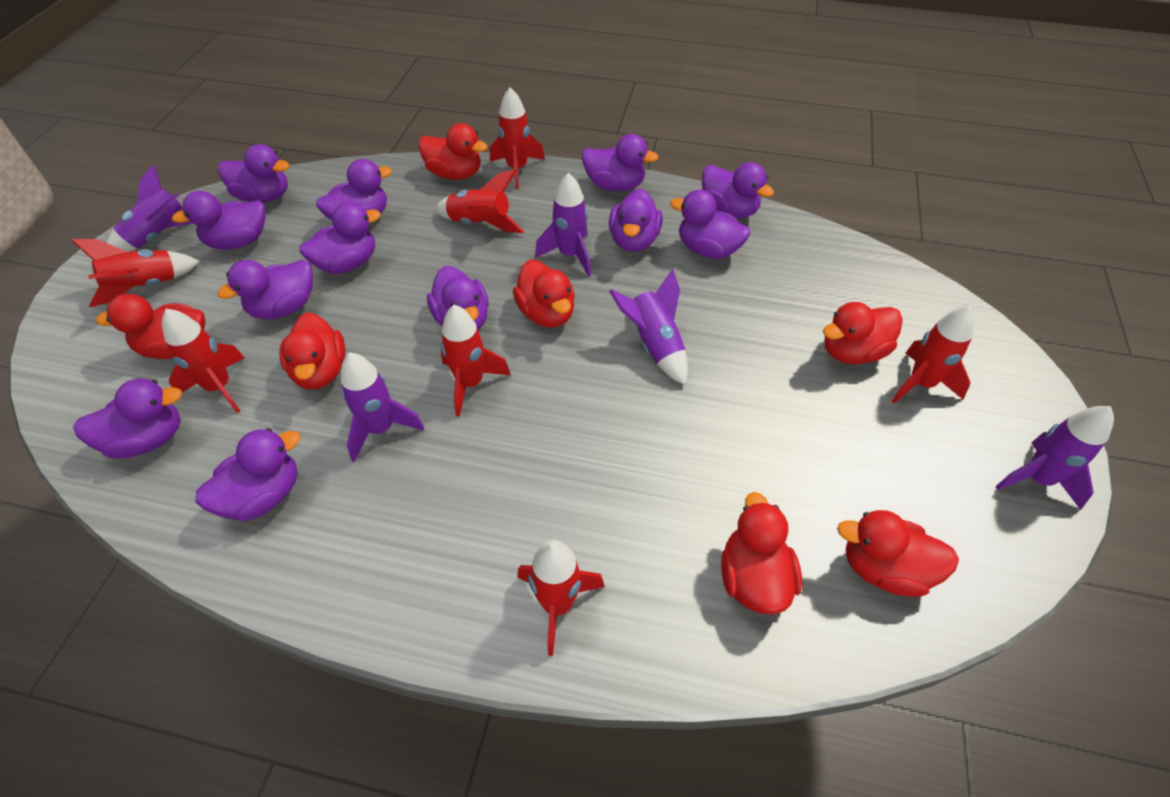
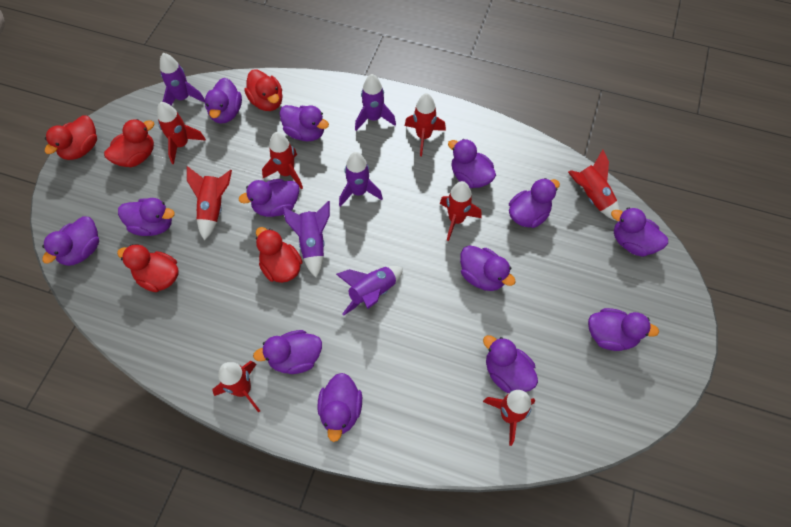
purple duck: [73,379,182,459] [172,191,266,250] [195,428,301,521] [217,260,313,319] [218,144,290,202] [299,202,381,274] [316,159,392,220] [427,266,489,330] [582,134,659,191] [609,188,663,252] [670,190,750,259] [702,162,774,218] = 12 -> [42,216,99,266] [118,198,175,236] [205,78,242,124] [239,179,299,217] [253,330,322,374] [279,105,329,141] [317,373,362,442] [448,139,496,188] [460,245,516,291] [483,335,538,393] [509,178,560,228] [588,308,659,351] [611,207,668,257] = 13
red duck: [96,294,205,359] [279,312,345,389] [418,123,488,180] [513,260,575,328] [721,492,802,615] [823,302,903,364] [837,510,959,597] = 7 -> [45,115,97,160] [104,119,154,167] [117,244,179,292] [244,69,283,111] [256,227,303,283] = 5
red rocket: [71,239,200,307] [162,309,244,413] [434,169,524,233] [440,305,511,417] [490,87,545,189] [517,540,605,656] [892,305,975,404] = 7 -> [157,102,206,164] [187,166,232,240] [213,361,260,413] [262,132,303,189] [405,93,446,156] [440,181,482,241] [483,390,536,446] [568,149,620,222] = 8

